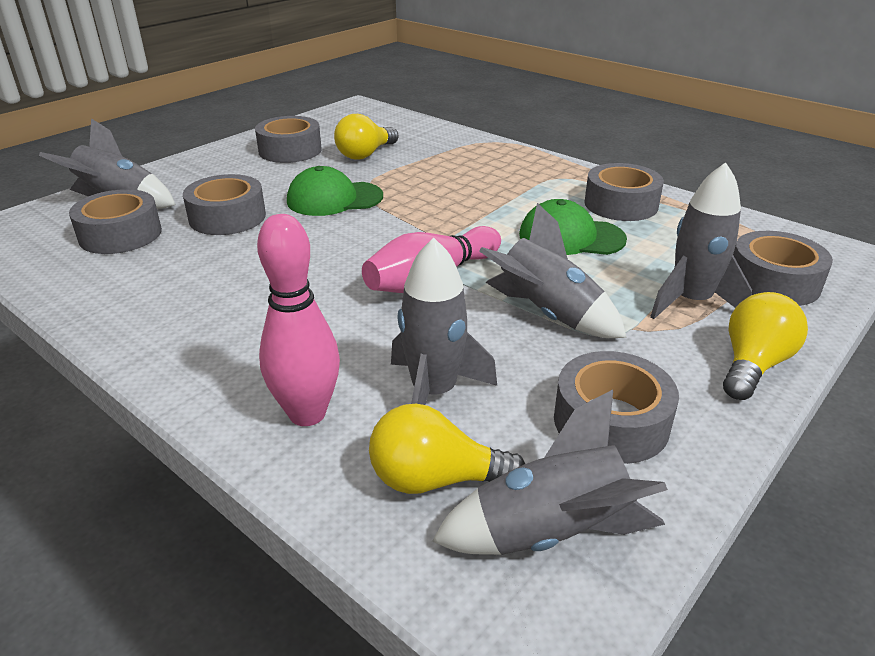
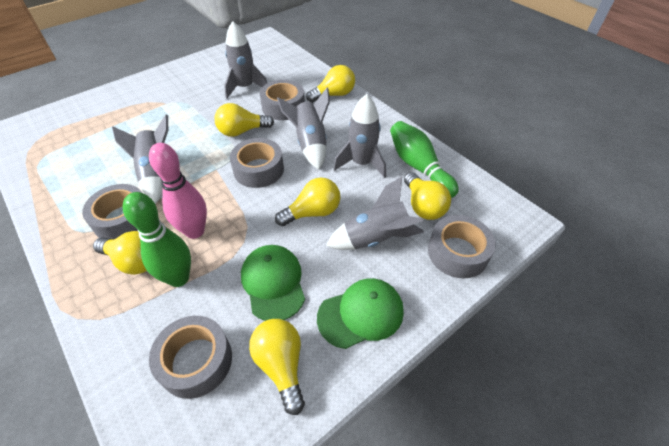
green bowling pin: none = 0 -> [122,192,191,287] [390,121,459,198] = 2
grey tape: [69,189,162,254] [183,174,266,235] [255,116,322,163] [554,351,679,464] [584,163,664,221] [733,231,833,306] = 6 -> [82,184,142,239] [149,316,232,399] [230,138,284,188] [260,80,305,120] [428,215,496,278] = 5
pink bowling pin: [257,214,340,426] [362,226,501,293] = 2 -> [149,143,207,239] = 1
yellow light bulb: [334,114,398,160] [369,403,525,494] [723,292,808,400] = 3 -> [93,231,147,275] [214,103,274,137] [249,319,305,415] [275,178,341,226] [306,65,355,102] [404,172,451,220] = 6

